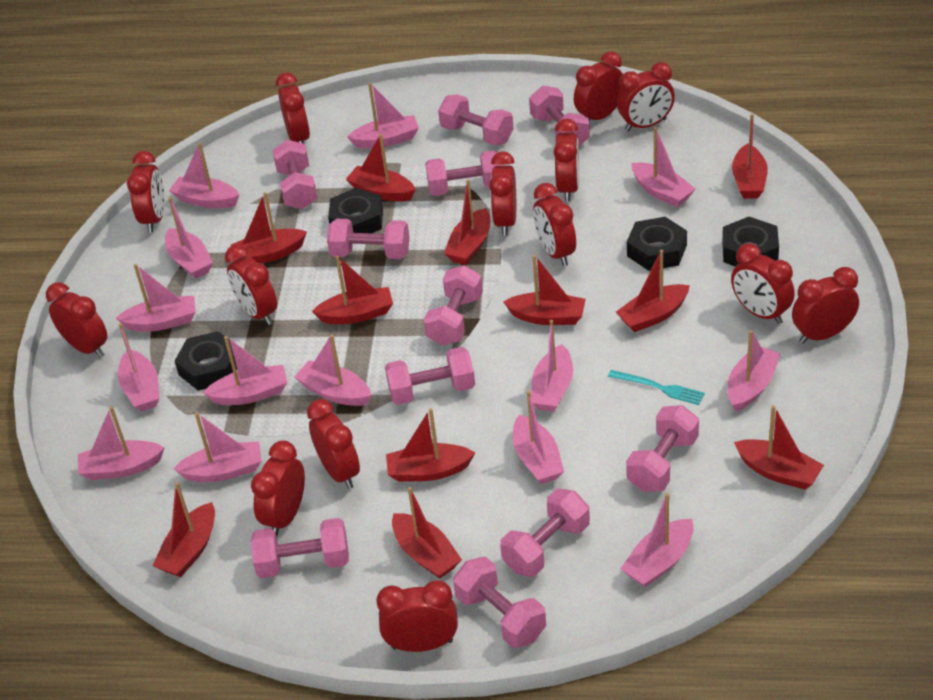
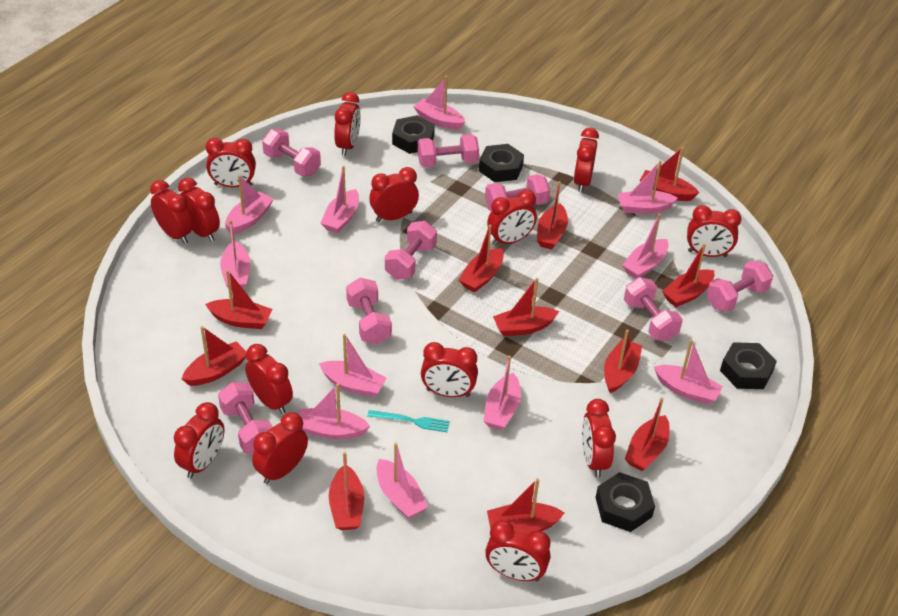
pink boat: [78,406,165,480] [116,264,196,332] [118,323,159,412] [165,197,213,279] [169,143,239,208] [173,412,261,482] [203,336,287,405] [295,335,371,406] [347,83,419,149] [513,391,564,484] [531,320,573,412] [620,493,694,587] [631,127,695,207] [728,330,780,412] = 14 -> [220,220,250,290] [225,175,274,234] [299,383,370,439] [319,334,387,397] [321,166,359,234] [377,443,428,519] [413,76,465,130] [483,356,521,430] [618,160,678,214] [622,214,669,279] [654,340,723,405] = 11
pink dumbbell: [251,518,349,578] [272,140,317,209] [327,219,409,259] [385,347,475,405] [424,265,483,346] [425,150,501,196] [438,94,514,145] [453,557,546,648] [500,489,590,577] [529,86,590,147] [626,405,699,492] = 11 -> [218,382,273,453] [262,129,321,176] [346,278,392,344] [385,221,437,280] [418,134,479,167] [485,174,550,211] [624,277,683,341] [707,260,773,312] = 8

